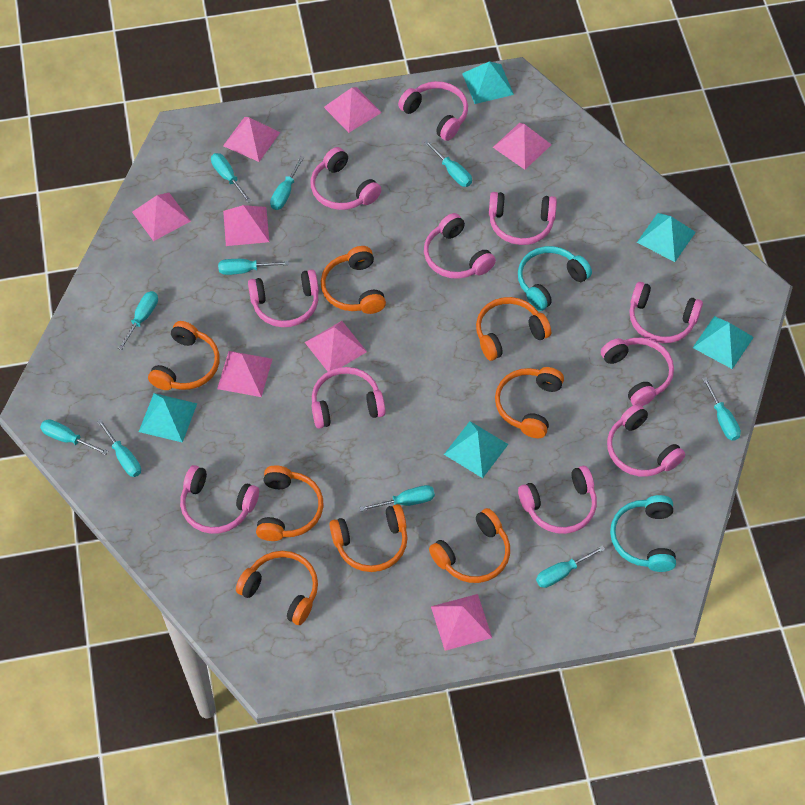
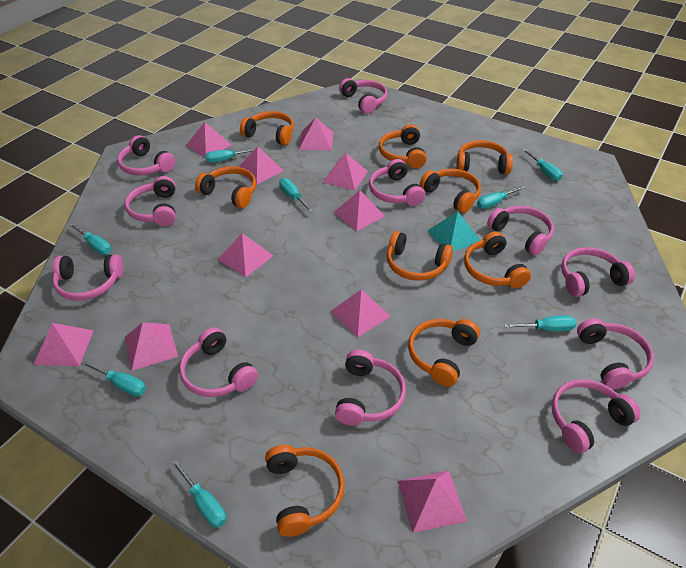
orange headphones: [148,321,220,390] [236,551,318,625] [256,465,323,541] [321,246,386,314] [329,504,407,572] [429,508,510,583] [476,297,551,361] [495,367,564,438] = 8 -> [195,166,256,208] [240,111,294,145] [265,445,345,537] [379,124,427,168] [387,231,453,281] [408,319,480,387] [420,169,481,213] [456,140,513,174] [464,231,531,288] = 9
pink pyramid: [132,192,191,241] [217,351,272,397] [223,117,280,162] [223,205,269,246] [305,321,367,372] [324,87,382,133] [431,594,492,651] [493,123,552,170] = 8 -> [34,323,94,366] [125,322,178,370] [186,122,231,158] [218,233,274,277] [239,146,284,185] [299,117,333,151] [323,153,368,191] [330,289,391,337] [333,190,385,231] [398,471,467,533] = 10
turquoise headphones: [518,246,592,311] [610,495,676,572] = 2 -> none = 0
turquoise pyramid: [139,393,197,443] [444,421,508,478] [462,61,514,104] [637,213,696,262] [693,316,754,369] = 5 -> [427,211,481,252] = 1
turquoise screwdriver: [40,419,108,455] [97,419,141,477] [118,291,158,350] [211,153,252,203] [218,259,289,275] [270,156,305,210] [360,485,435,512] [424,140,472,187] [536,545,605,588] [702,377,741,441] = 10 -> [70,223,111,255] [82,361,146,396] [171,459,226,528] [205,149,254,163] [279,178,313,212] [477,186,526,209] [504,315,576,331] [523,149,562,181] = 8

